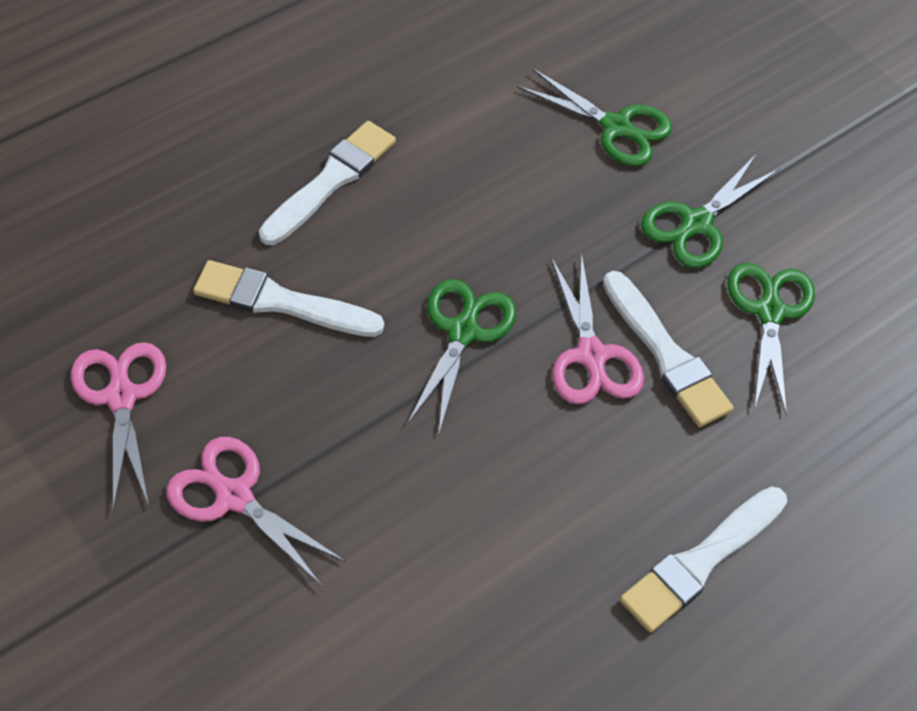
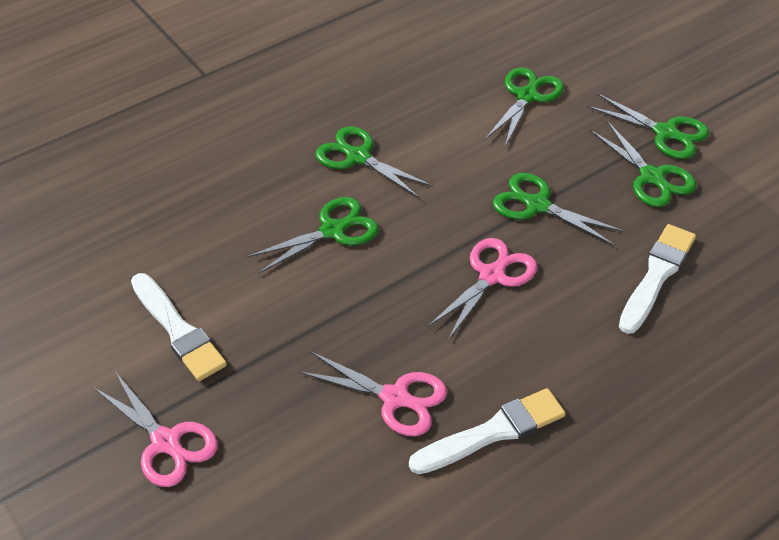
green scissors: [407,279,516,436] [517,68,672,166] [641,155,779,268] [727,263,815,415] = 4 -> [247,197,379,274] [315,126,433,198] [485,67,564,147] [493,173,624,245] [587,93,709,159] [590,121,696,207] = 6
white brush: [193,260,384,337] [259,121,396,245] [603,271,734,427] [620,486,787,633] = 4 -> [131,273,227,381] [409,388,565,474] [619,224,696,334] = 3

